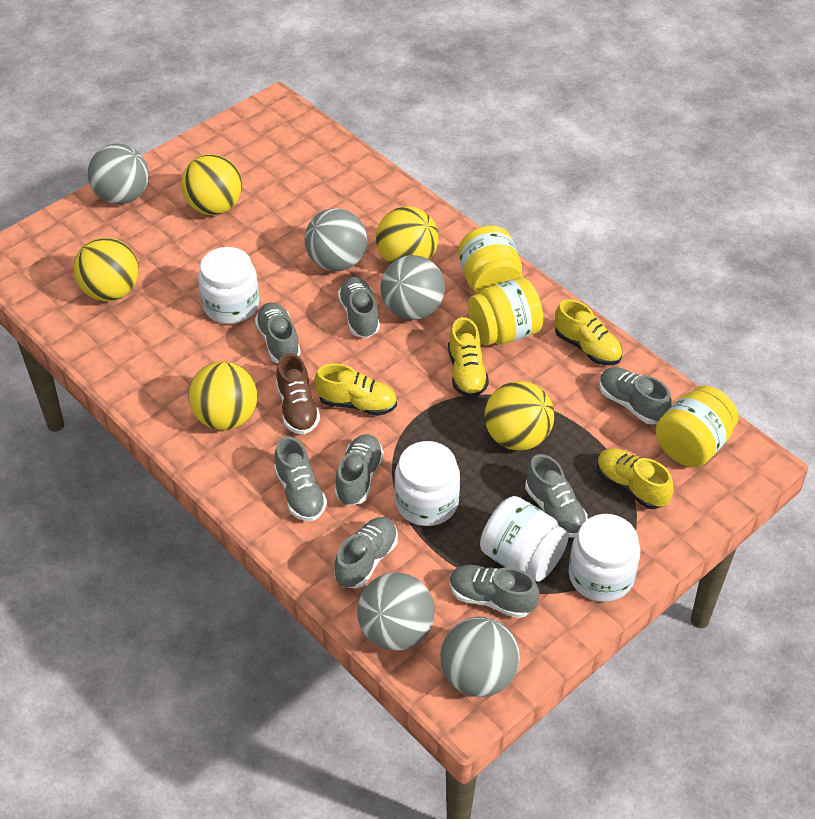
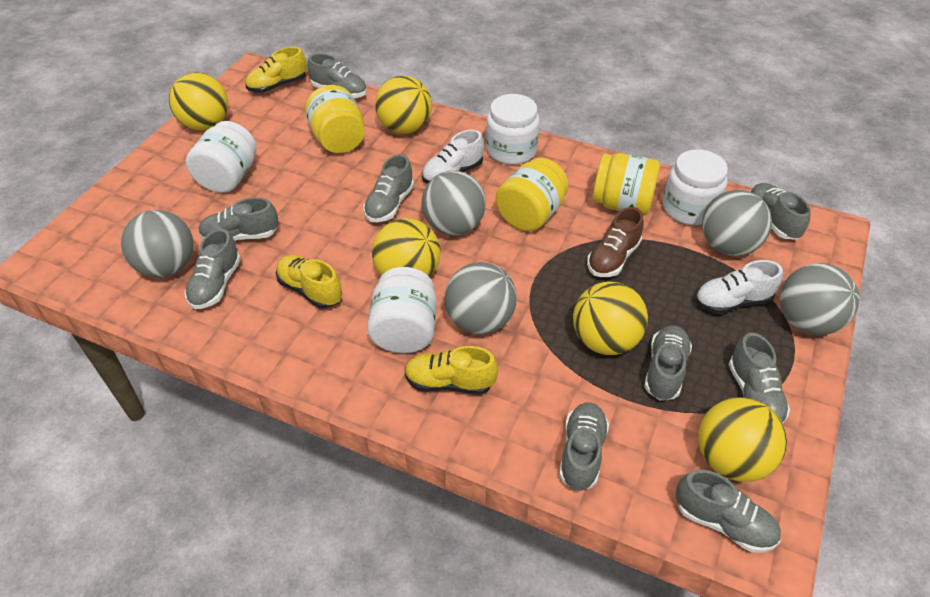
grey shoe: [255,302,301,363] [274,436,327,521] [334,517,398,588] [335,434,384,506] [338,277,380,338] [449,565,539,618] [525,454,588,538] [599,367,672,424] = 8 -> [185,229,241,309] [198,197,279,241] [307,53,367,98] [363,154,414,222] [559,402,609,491] [644,325,692,401] [675,470,781,553] [729,333,790,424] [751,183,811,240] = 9
white shoe: none = 0 -> [422,130,484,184] [695,260,783,314] = 2
yellow shoe: [315,363,397,416] [448,317,489,398] [555,299,622,365] [597,448,673,509] = 4 -> [245,47,307,93] [276,255,342,308] [405,346,498,395] = 3

